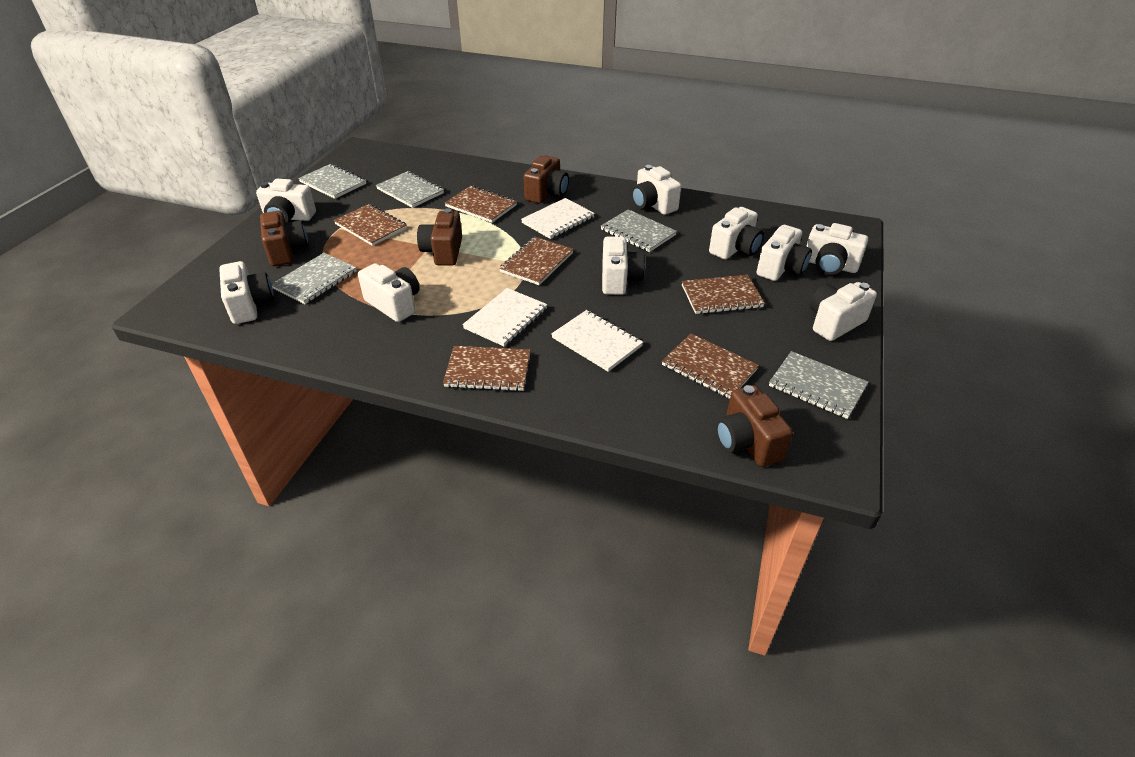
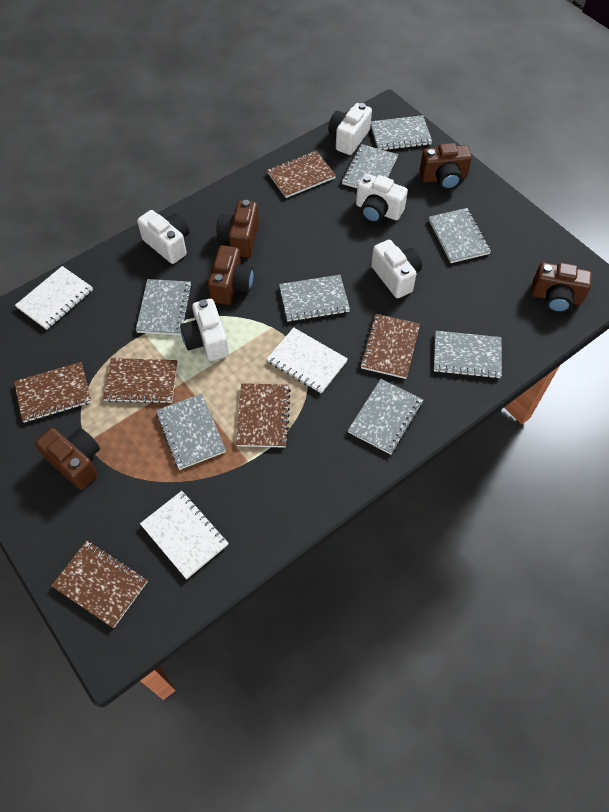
brown camera: [260,211,308,266] [417,208,462,266] [524,155,569,203] [716,385,793,467] = 4 -> [35,428,100,490] [208,245,254,305] [217,200,259,257] [420,143,472,190] [531,262,592,313] = 5
grey notebook: [272,253,357,304] [298,164,366,199] [376,171,444,208] [601,209,677,252] [769,351,868,419] = 5 -> [136,279,192,335] [156,394,226,470] [279,275,350,322] [342,144,398,188] [348,379,423,455] [371,115,432,150] [429,208,491,263] [434,331,502,379] = 8
white camera: [219,261,274,324] [256,179,316,223] [358,263,420,322] [602,236,645,295] [631,165,681,215] [709,207,764,259] [757,225,812,281] [806,223,868,275] [810,282,877,341] = 9 -> [137,210,190,264] [180,299,229,361] [328,103,372,155] [356,174,408,223] [371,240,422,298] = 5

